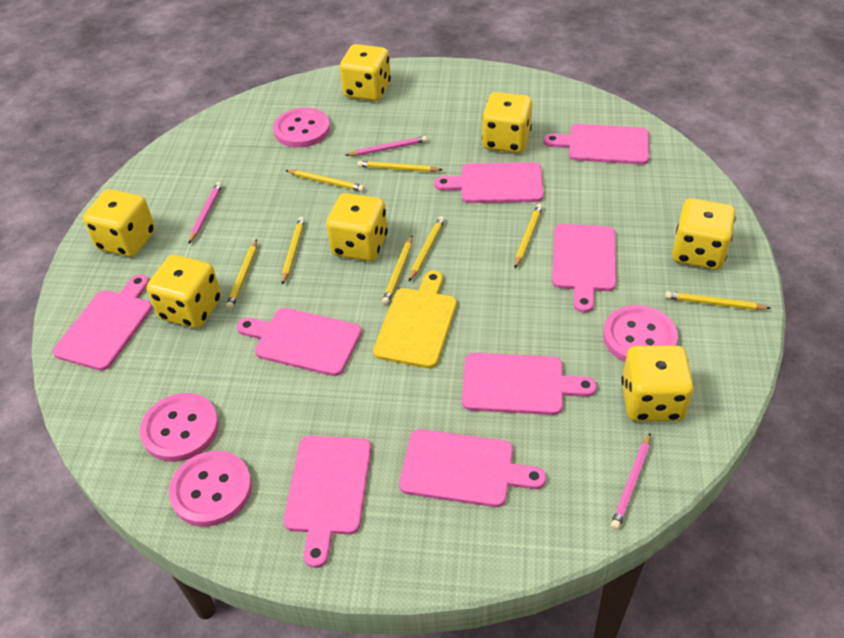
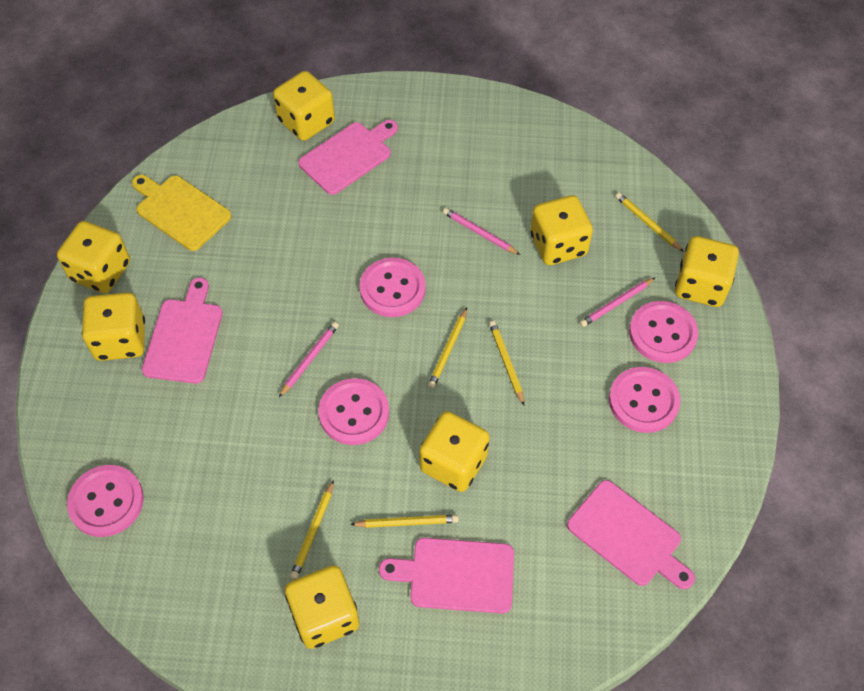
pink button: [140,393,219,462] [169,451,252,527] [273,108,330,148] [603,305,678,362] = 4 -> [67,465,144,537] [318,378,389,445] [360,258,426,317] [609,367,680,433] [629,301,698,363] = 5
pink cutting board: [53,274,152,371] [237,308,362,376] [284,436,371,568] [399,429,546,507] [434,162,544,203] [462,353,597,415] [544,124,649,165] [552,224,616,313] = 8 -> [142,277,223,384] [298,120,398,195] [379,538,514,614] [567,480,695,589] = 4
yellow pencil: [226,239,257,310] [282,217,305,285] [285,170,365,192] [358,161,442,172] [382,236,413,305] [409,216,445,281] [514,204,543,268] [665,291,771,310] = 8 -> [290,480,334,579] [350,515,459,528] [428,308,467,389] [489,321,524,405] [615,193,684,252] = 5

